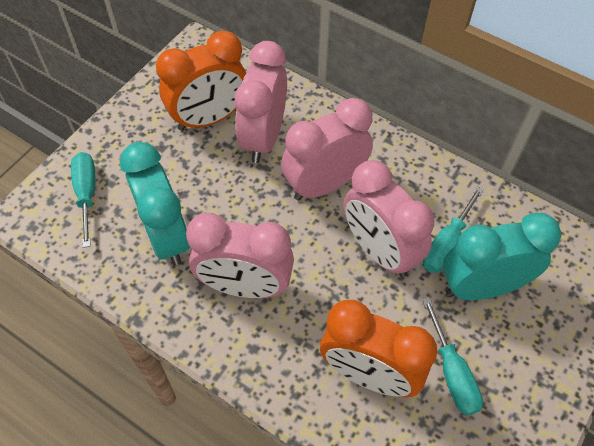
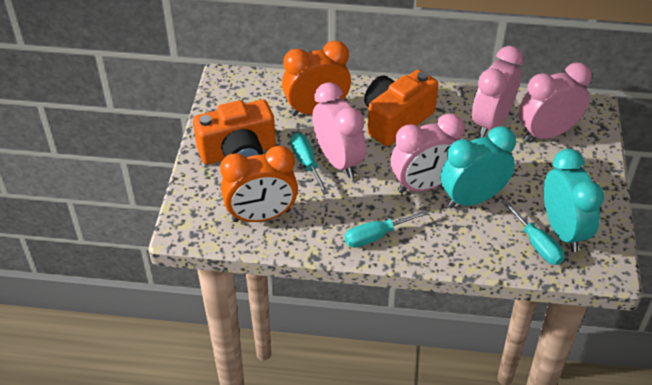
orange camera: none = 0 -> [193,100,276,164] [364,70,438,146] = 2

